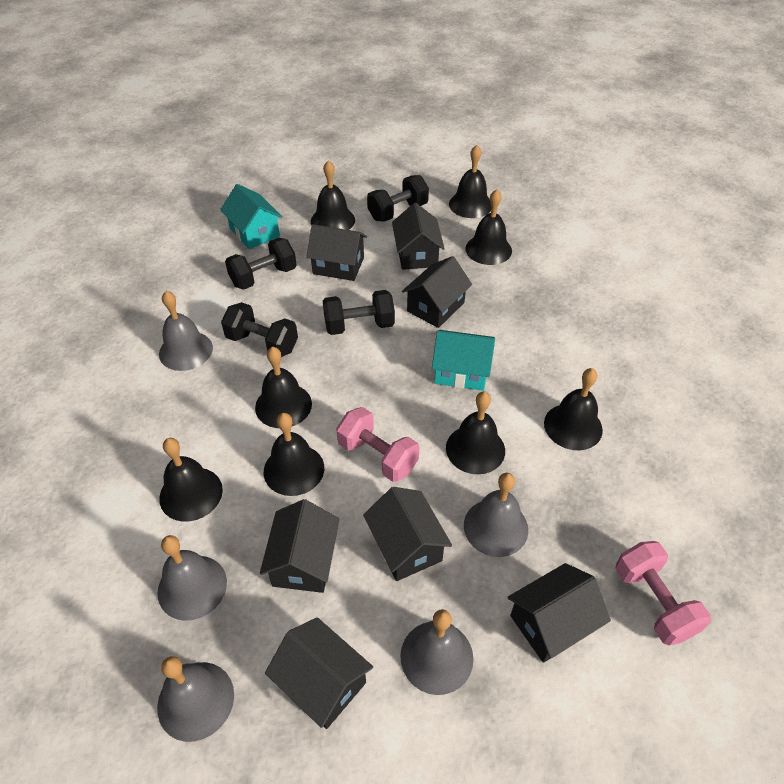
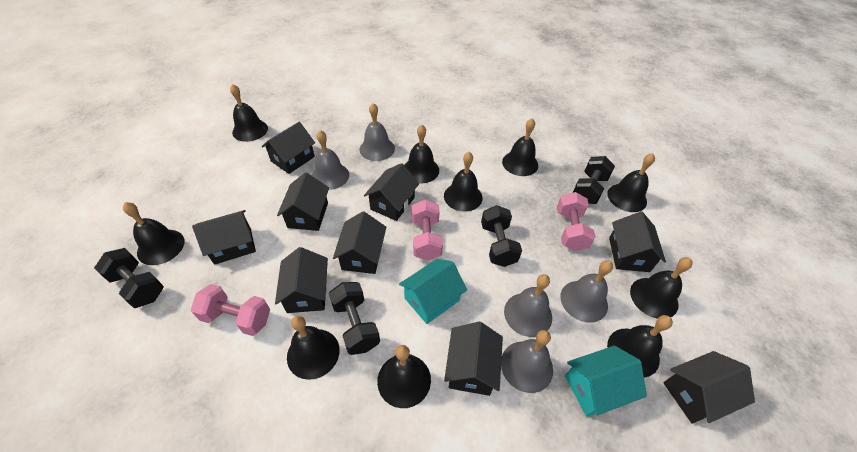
black bell: [159,438,223,521] [255,347,312,428] [264,413,324,496] [311,160,355,230] [446,392,505,474] [449,145,491,218] [466,189,512,265] [544,368,603,450] = 8 -> [123,202,185,265] [230,84,268,142] [287,316,340,380] [377,345,431,408] [404,125,439,183] [444,152,483,212] [502,118,538,176] [607,153,655,212] [607,315,673,377] [630,257,693,319] = 10
black house: [260,499,340,593] [265,617,373,729] [306,224,367,281] [363,487,452,581] [392,203,445,270] [402,256,472,328] [508,563,611,663] = 7 -> [192,210,256,265] [262,122,315,174] [275,247,328,313] [277,173,329,231] [333,211,386,274] [364,163,419,221] [444,322,503,396] [609,211,666,272] [663,351,755,424] = 9
pink dumbbell: [336,407,419,482] [615,541,711,646] = 2 -> [191,284,270,336] [412,199,443,260] [557,192,595,251] = 3

